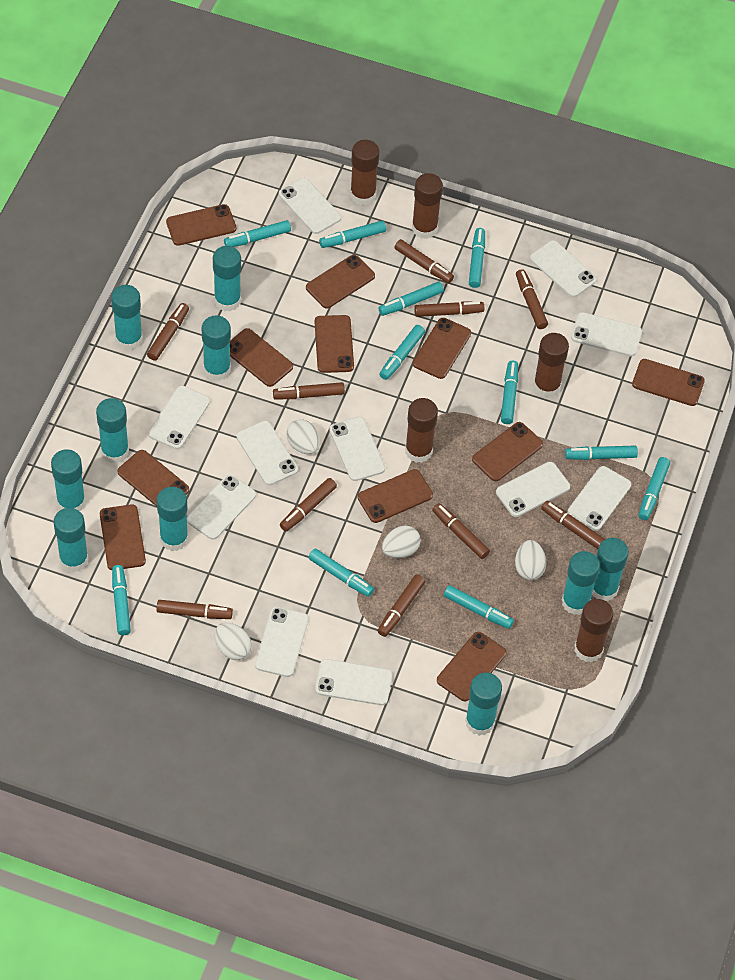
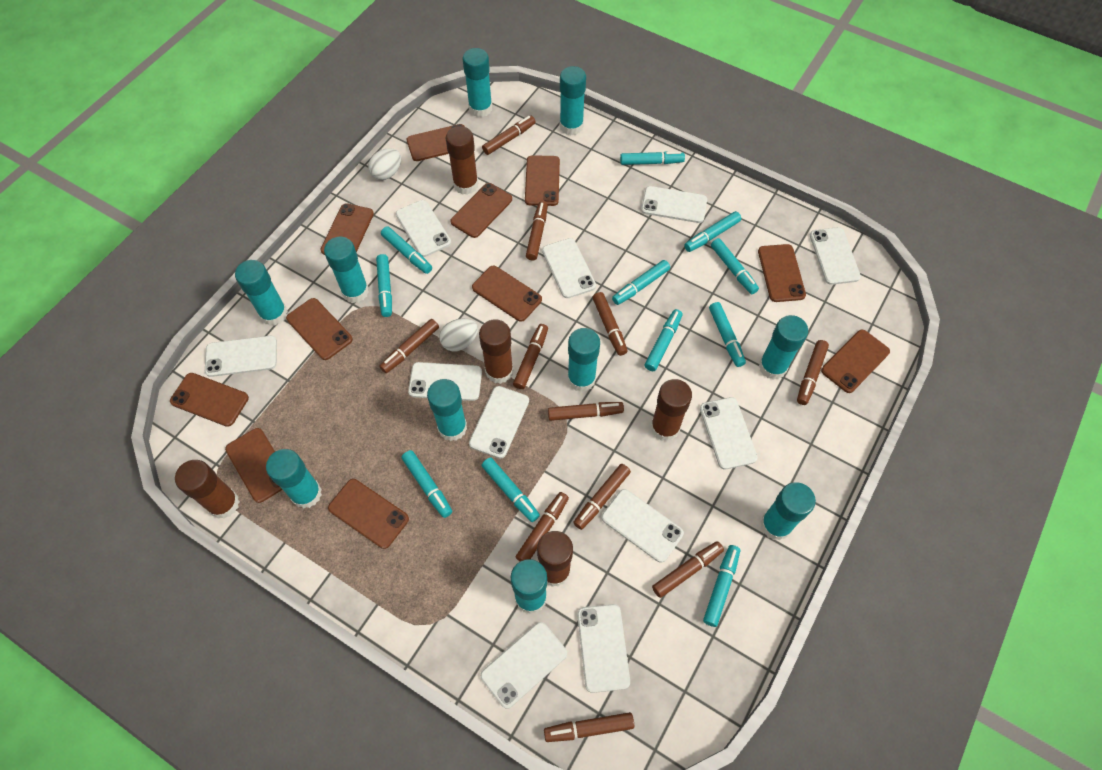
brown marker: [147,303,189,361] [156,600,233,619] [273,382,345,399] [280,478,337,532] [377,574,425,637] [394,239,454,283] [414,301,484,317] [432,503,490,559] [516,269,548,329] [541,501,605,549] = 10 -> [379,319,439,373] [482,116,536,155] [513,324,548,389] [516,492,569,562] [526,201,548,260] [544,712,634,742] [548,402,624,421] [573,464,631,530] [592,292,628,356] [652,541,724,598] [797,340,829,405] = 11
white egg: [215,623,252,660] [286,419,320,454] [382,526,421,558] [515,540,546,580] = 4 -> [368,148,401,180] [439,319,478,351] = 2

